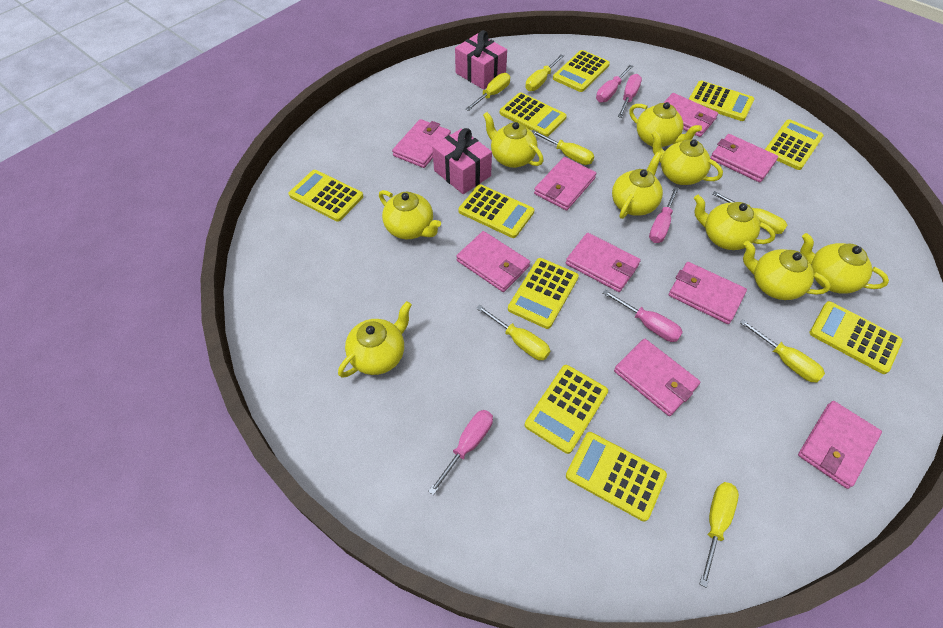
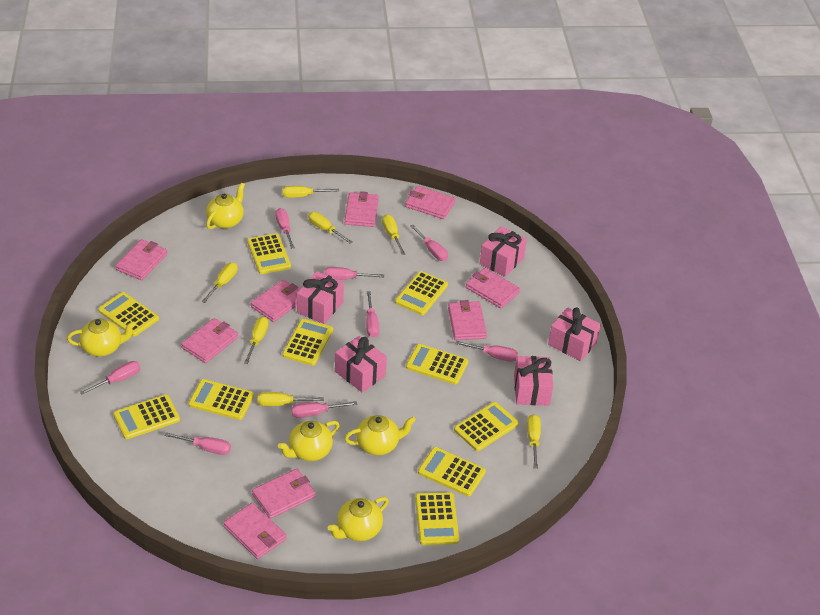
pink gift: [432,128,492,194] [455,30,507,90] = 2 -> [297,271,344,324] [335,336,387,392] [480,226,527,277] [514,356,553,406] [548,308,601,361] = 5
pink screwdriver: [428,410,493,495] [596,65,633,103] [603,290,683,342] [618,74,642,118] [649,187,679,243] = 5 -> [80,361,140,395] [164,432,231,455] [275,208,295,249] [291,401,358,418] [324,267,384,280] [366,291,379,338] [410,225,448,261] [455,341,518,362] = 8
yellow teapot: [338,301,412,378] [379,190,441,239] [483,112,544,168] [612,152,663,219] [629,102,702,147] [651,131,723,185] [694,194,776,250] [743,241,831,300] [800,233,889,294] = 9 -> [67,319,136,357] [206,183,245,229] [278,421,340,461] [328,497,389,541] [344,415,416,455] = 5

